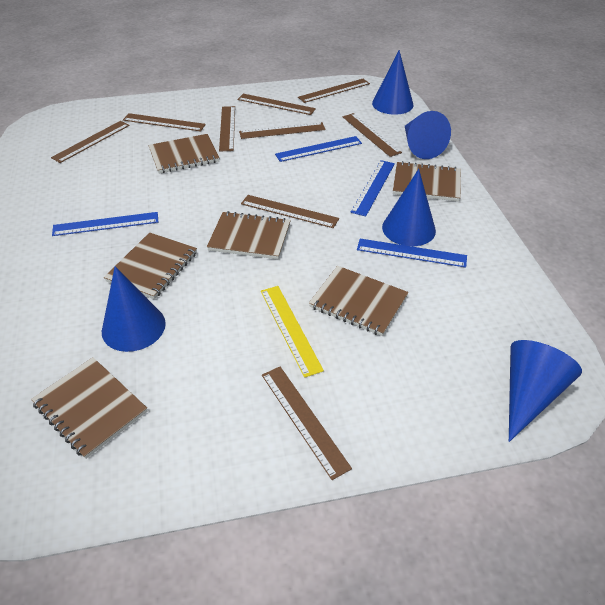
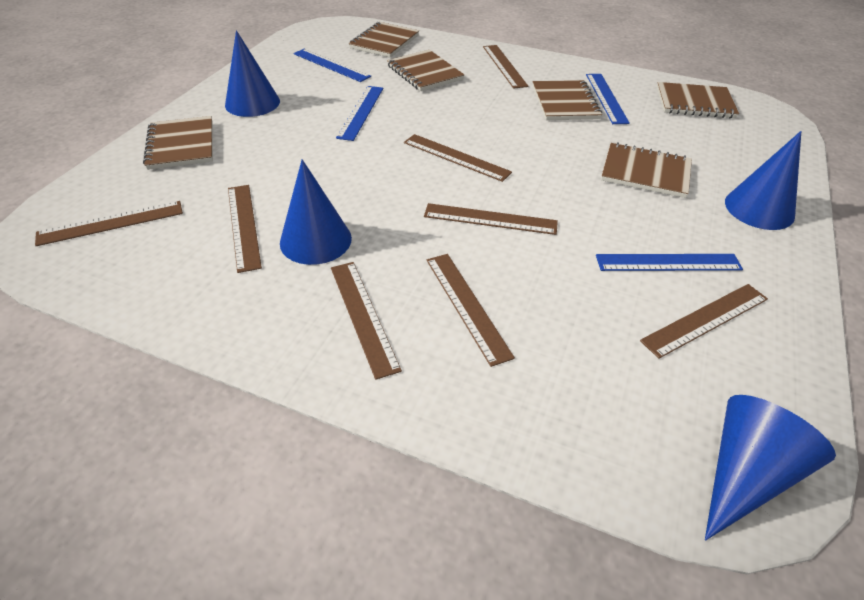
blue cone: [102,266,166,352] [372,50,414,115] [382,169,436,246] [405,111,451,159] [509,340,582,442] = 5 -> [225,30,280,117] [280,159,352,265] [705,395,836,541] [725,131,801,230] = 4
brown ruler: [51,121,130,163] [123,113,206,131] [219,106,235,151] [237,94,316,115] [239,122,325,139] [241,195,339,228] [262,367,352,480] [298,79,370,103] [343,113,402,157] = 9 -> [35,201,183,246] [228,185,262,273] [331,262,402,380] [404,134,512,182] [424,203,558,235] [427,254,515,367] [483,45,528,89] [640,284,768,359] = 8
yellow ruler: [261,286,324,378] = 1 -> none = 0

